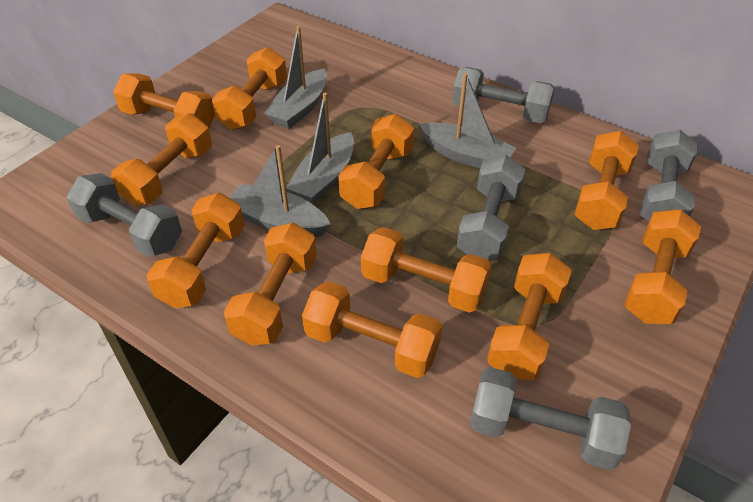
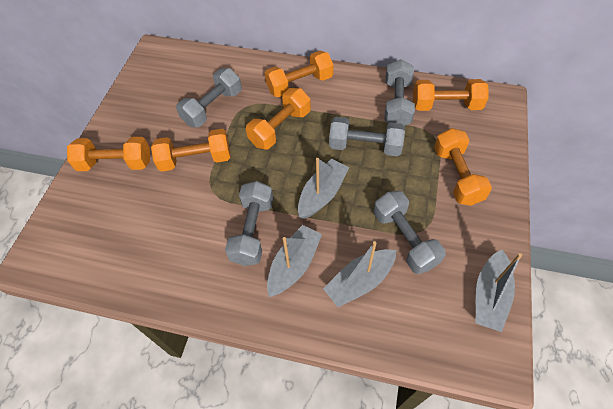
orange dumbbell: [111,113,212,206] [113,73,215,128] [147,193,245,308] [212,47,287,130] [224,223,317,346] [302,281,442,378] [338,114,414,209] [361,227,492,313] [487,253,572,380] [574,131,639,230] [624,209,701,324] = 11 -> [67,137,150,171] [151,129,230,172] [246,88,311,149] [265,51,333,97] [413,79,488,111] [434,128,492,206] = 6

